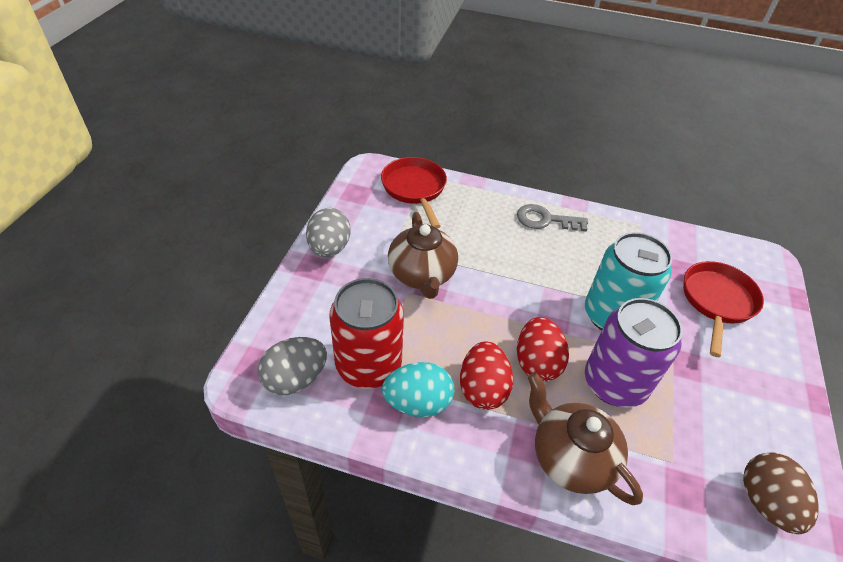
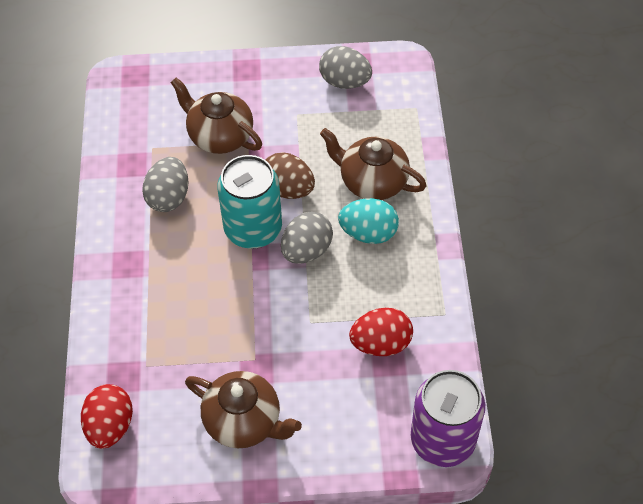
brown teapot: [388,212,458,299] [528,372,643,505] = 2 -> [170,77,262,154] [185,371,302,448] [320,128,427,200] = 3
grey egg: [258,337,327,395] [306,208,351,257] = 2 -> [142,157,188,212] [281,212,333,264] [319,46,372,89] = 3
grey key: [517,204,588,231] = 1 -> none = 0
red can: [329,278,404,389] = 1 -> none = 0
red pan: [381,157,447,229] [683,261,764,357] = 2 -> none = 0

